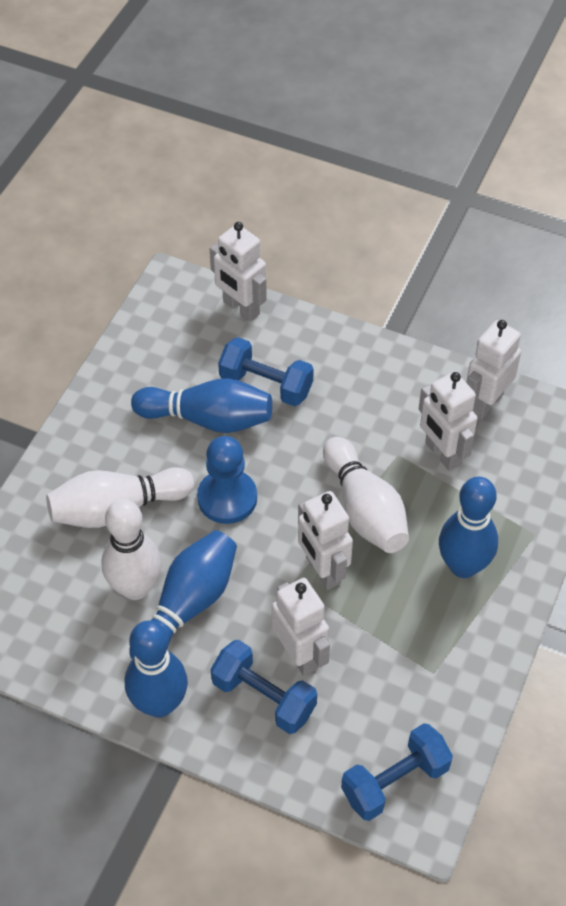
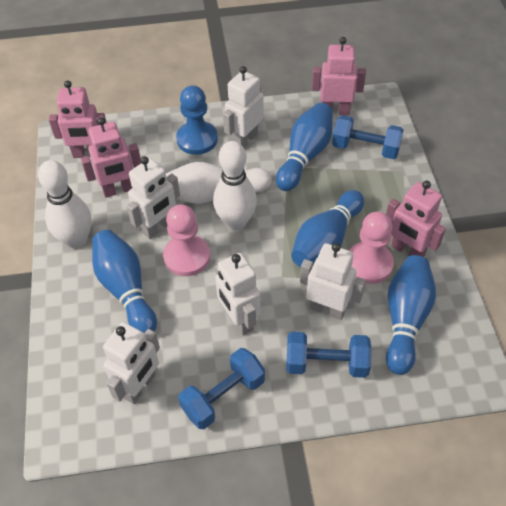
pink pawn: none = 0 -> [163,204,210,276] [349,212,394,284] = 2
pink robot: none = 0 -> [49,80,107,158] [81,117,141,198] [312,37,366,116] [386,180,446,257] = 4

